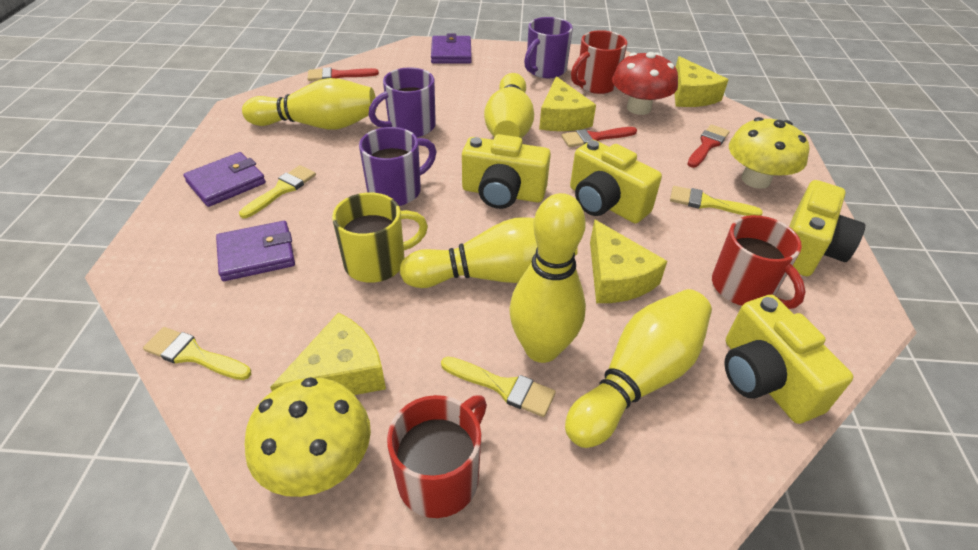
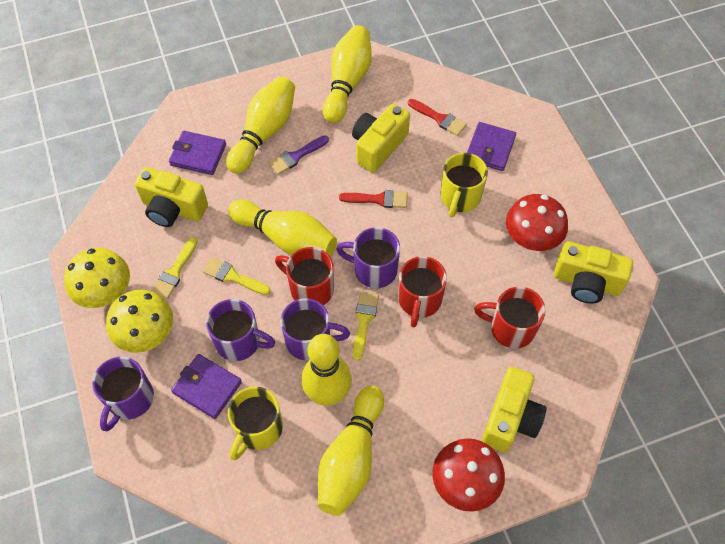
purple brush: none = 0 -> [269,135,329,175] = 1
purple mug: [359,127,436,206] [368,67,436,137] [524,17,573,78] = 3 -> [92,357,154,431] [206,299,275,361] [280,298,350,361] [336,227,400,288] = 4
red brush: [308,67,379,81] [561,127,637,147] [687,125,730,168] = 3 -> [339,190,408,208] [408,99,467,136] = 2
red mushroom: [612,52,678,115] = 1 -> [432,438,505,512] [506,194,568,251] = 2
yellow brush: [143,327,251,380] [239,165,316,218] [441,356,556,417] [670,186,763,216] = 4 -> [151,237,197,299] [203,257,271,295] [353,291,379,361] = 3
yellow cheese: [270,312,386,395] [539,76,596,131] [590,219,667,303] [674,56,729,107] = 4 -> none = 0
yellow mug: [332,193,428,283] = 1 -> [228,386,283,460] [441,153,488,218] = 2

